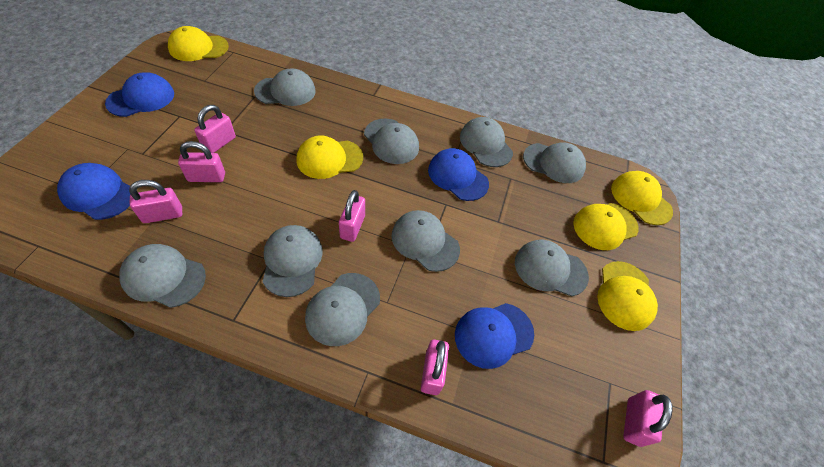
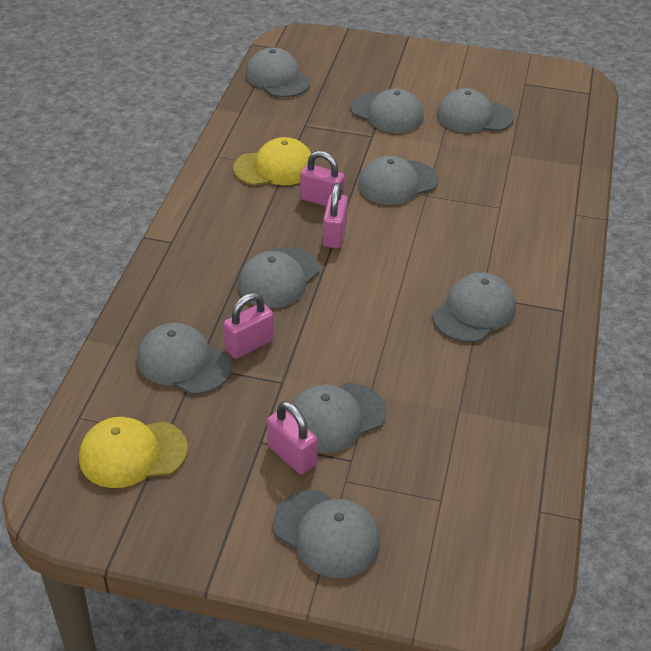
blue cap: [57,163,131,220] [105,72,174,117] [428,148,489,201] [455,303,534,369] = 4 -> none = 0
pink padlock: [129,180,182,223] [178,141,225,182] [194,105,236,153] [339,190,365,242] [421,340,449,395] [623,390,673,447] = 6 -> [223,293,274,359] [267,401,318,475] [300,151,345,206] [323,183,348,248] = 4
yellow cap: [168,26,229,61] [297,136,363,179] [573,203,639,250] [597,261,658,331] [611,171,673,225] = 5 -> [79,417,188,488] [233,137,315,186] = 2

